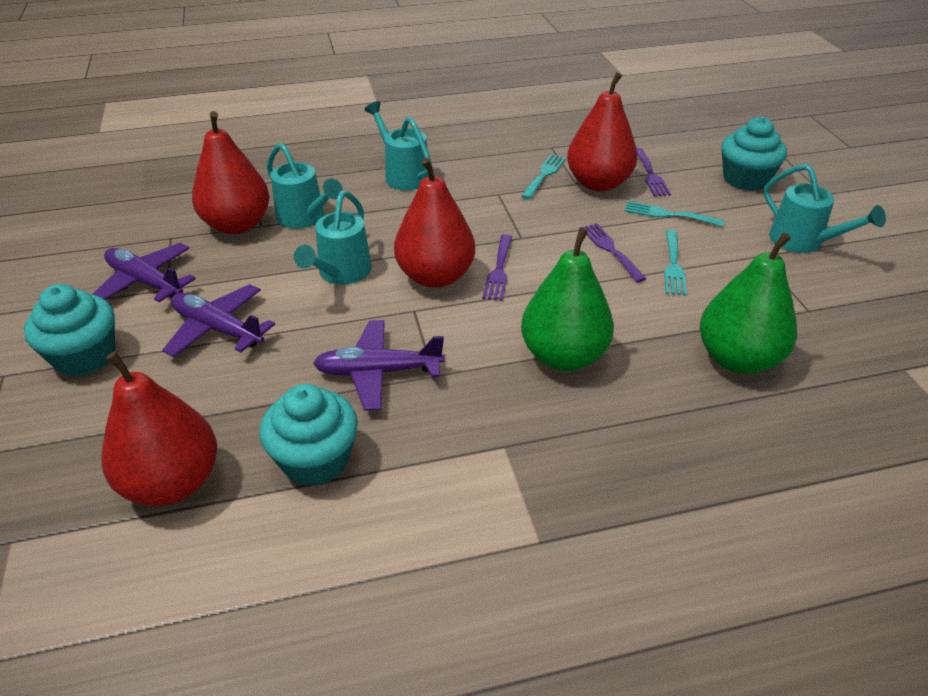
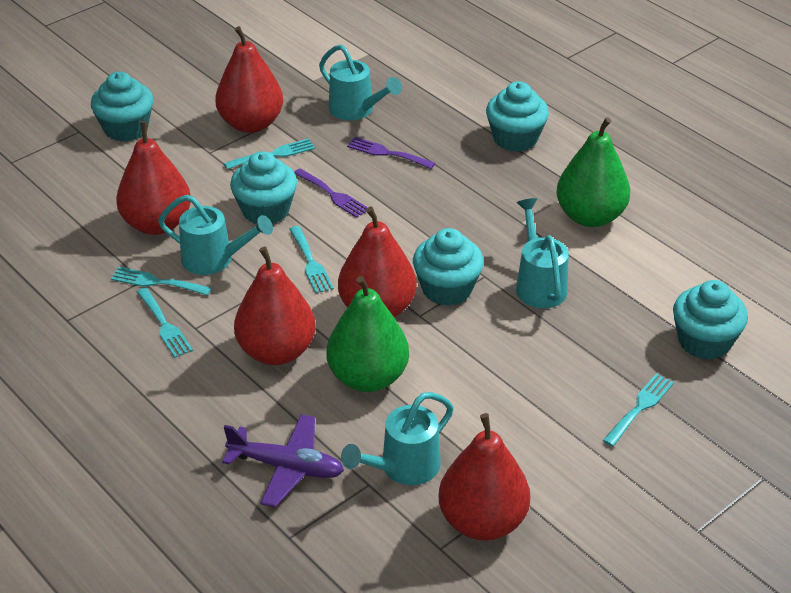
purple fork: [482,234,512,301] [581,223,646,282] [636,148,671,196] = 3 -> [294,168,368,218] [347,137,435,169] = 2
purple plane: [92,243,196,302] [162,284,275,357] [313,320,444,411] = 3 -> [222,414,344,507] = 1
red pear: [102,351,217,506] [192,111,270,234] [394,158,475,288] [567,72,638,192] = 4 -> [116,121,191,235] [215,26,283,133] [234,246,316,365] [338,206,417,317] [439,413,530,540] = 5
turquoise cupcake: [24,284,115,376] [260,384,358,486] [722,117,787,191] = 3 -> [91,72,153,142] [230,151,297,224] [413,228,484,306] [486,81,549,152] [673,280,748,360] = 5
turquoise fork: [521,154,566,199] [625,201,724,227] [664,230,687,295] = 3 -> [111,267,211,296] [137,288,193,358] [224,139,315,169] [289,226,334,293] [603,374,674,447] = 5

